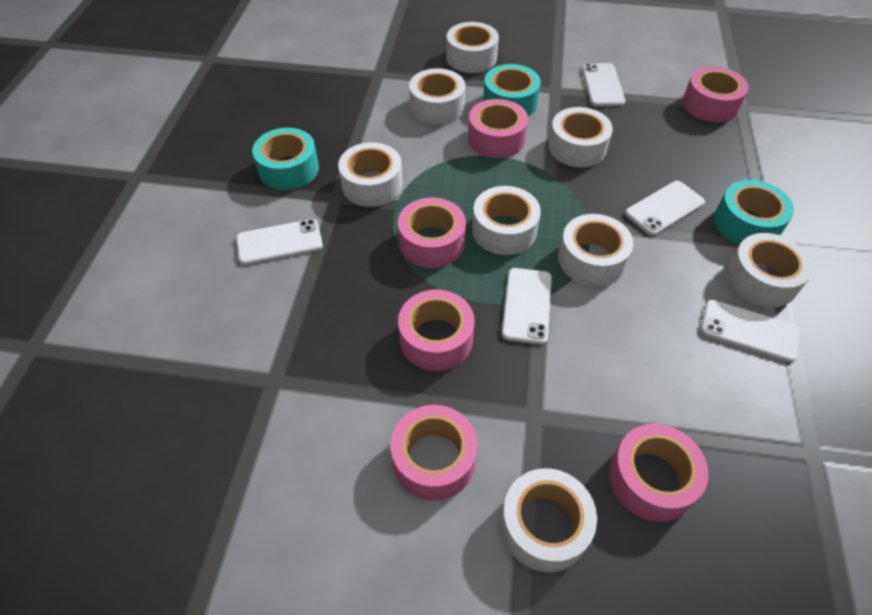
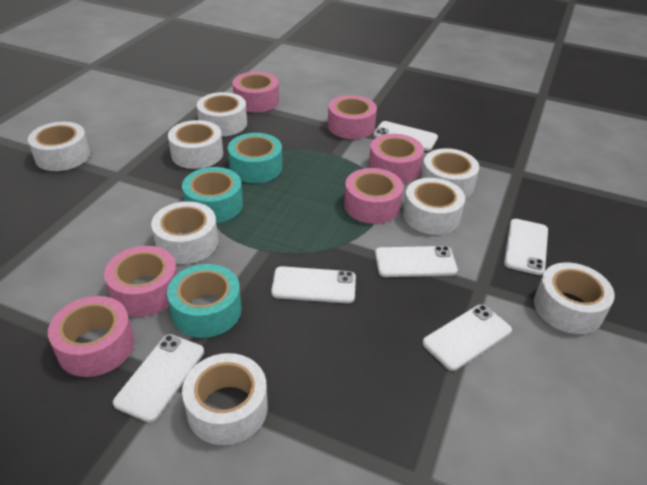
white phone: [236,219,323,265] [502,268,552,345] [582,63,625,107] [625,181,705,236] [701,300,800,363] = 5 -> [113,334,204,423] [271,266,356,303] [373,121,438,151] [375,246,458,277] [422,304,512,371] [504,219,548,275] = 6

